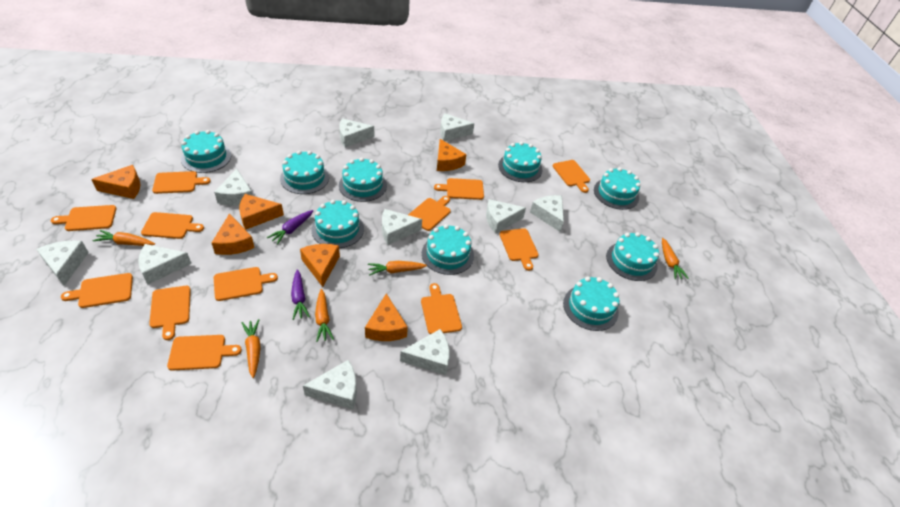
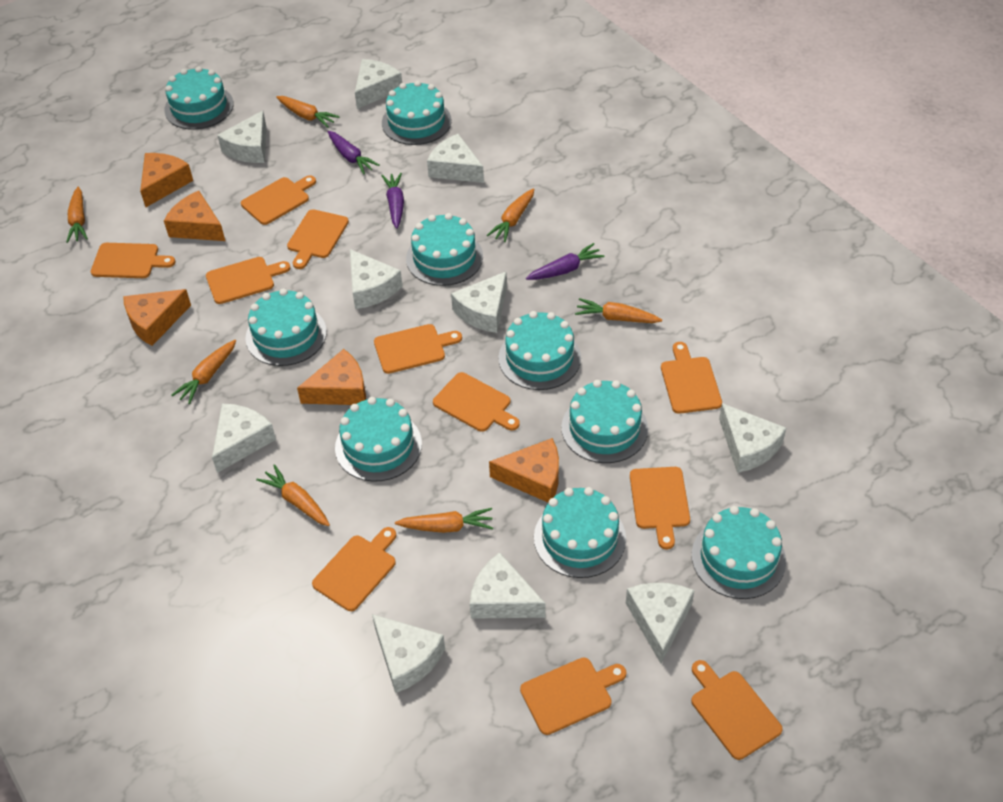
orange carrot: [92,230,155,246] [242,319,261,378] [315,289,334,342] [368,261,427,276] [662,238,689,279] = 5 -> [66,187,88,243] [171,340,236,404] [256,464,330,526] [276,96,339,128] [395,508,493,533] [487,188,534,242] [575,298,662,323] = 7
orange cheese: [91,165,140,199] [212,213,255,255] [239,194,284,230] [300,244,340,287] [365,293,408,341] [437,139,467,171] = 6 -> [123,289,191,346] [140,153,193,207] [164,191,225,241] [297,349,366,405] [489,438,559,503] = 5
orange cutting board: [51,205,117,231] [61,273,133,308] [141,212,204,239] [149,286,191,340] [152,171,211,194] [167,335,242,371] [214,267,278,301] [408,196,451,231] [421,283,462,334] [434,178,484,200] [499,228,539,271] [553,160,590,193] = 12 -> [91,243,175,278] [206,257,290,304] [241,175,316,225] [287,209,349,269] [312,527,396,611] [374,324,462,374] [433,372,520,432] [520,657,626,735] [630,467,690,549] [661,342,722,414] [691,660,783,760] = 11
purple carrot: [267,210,313,245] [291,269,310,320] = 2 -> [328,131,380,174] [381,173,404,229] [526,243,604,280] = 3

